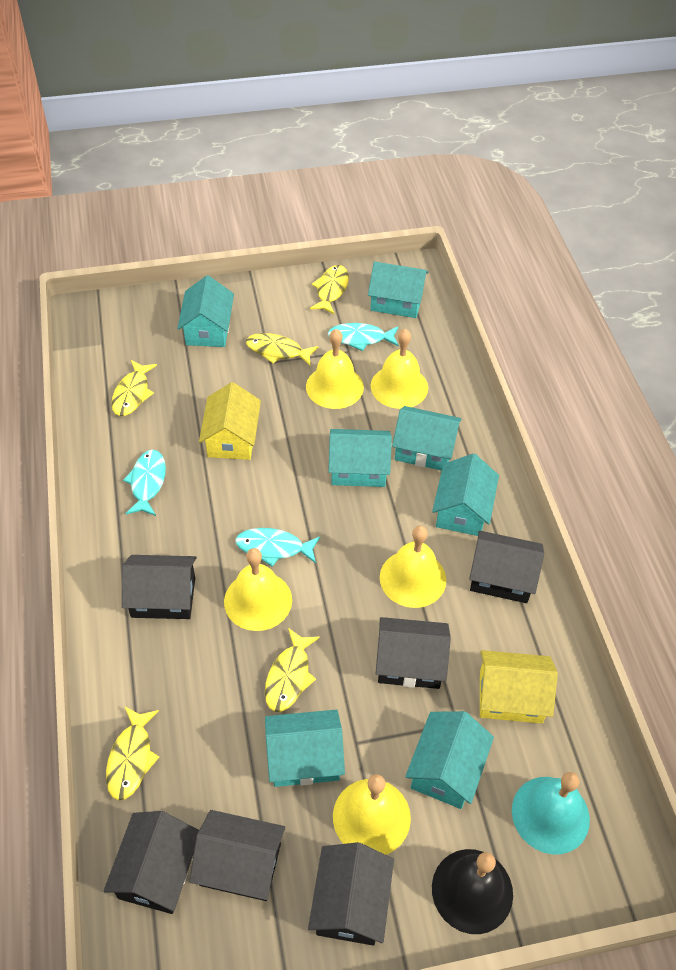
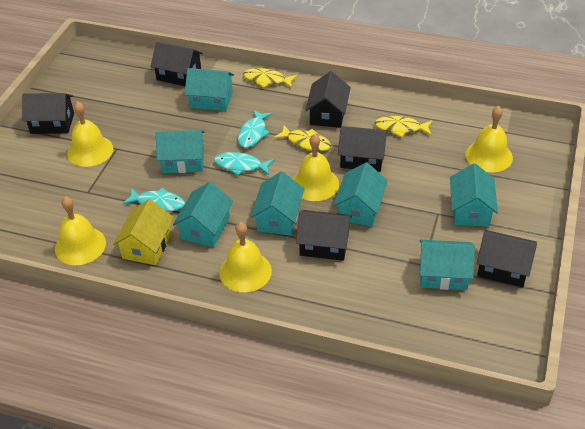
black bell: [432,849,513,934] = 1 -> none = 0
turquoise bell: [512,772,590,855] = 1 -> none = 0
yellow fish: [106,706,159,800] [111,360,157,416] [246,333,318,365] [265,628,320,712] [310,265,349,314] = 5 -> [243,68,297,88] [274,125,331,151] [374,116,432,137] = 3
yellow house: [199,382,261,460] [480,650,558,724] = 2 -> [113,199,174,265] = 1

